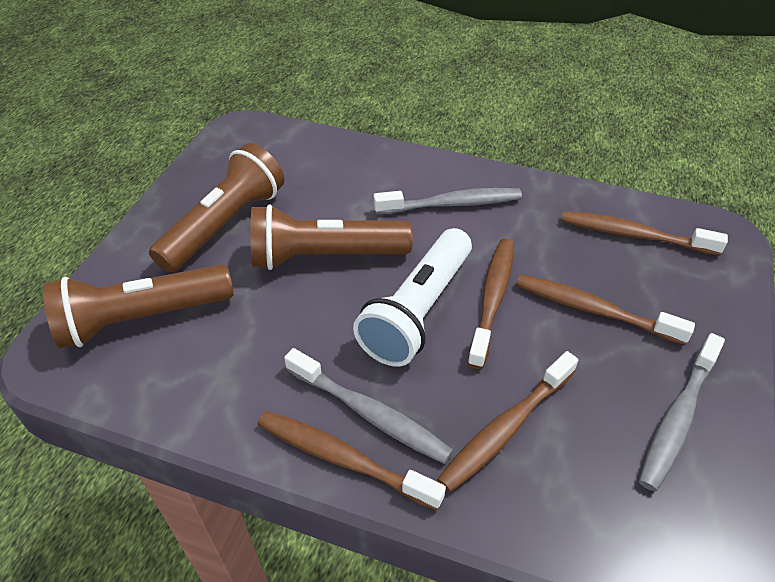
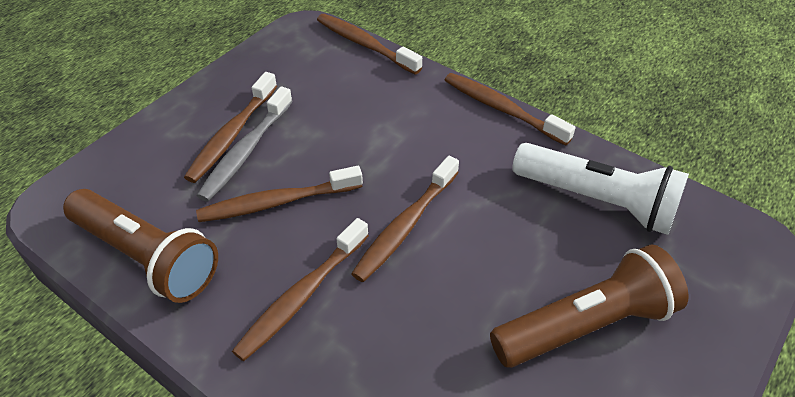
brown flashlight: [43,264,234,349] [149,143,284,273] [250,204,413,270] = 3 -> [63,189,218,303] [490,244,689,368] = 2
brown toothbrush: [257,411,446,511] [437,351,578,492] [467,238,514,369] [516,274,695,345] [561,211,728,256] = 5 -> [184,72,277,183] [196,166,363,222] [232,218,369,361] [317,14,422,74] [351,156,459,282] [445,73,575,146] = 6
grey toothbrush: [284,348,453,464] [374,188,522,214] [639,333,725,491] = 3 -> [197,86,293,202] = 1

